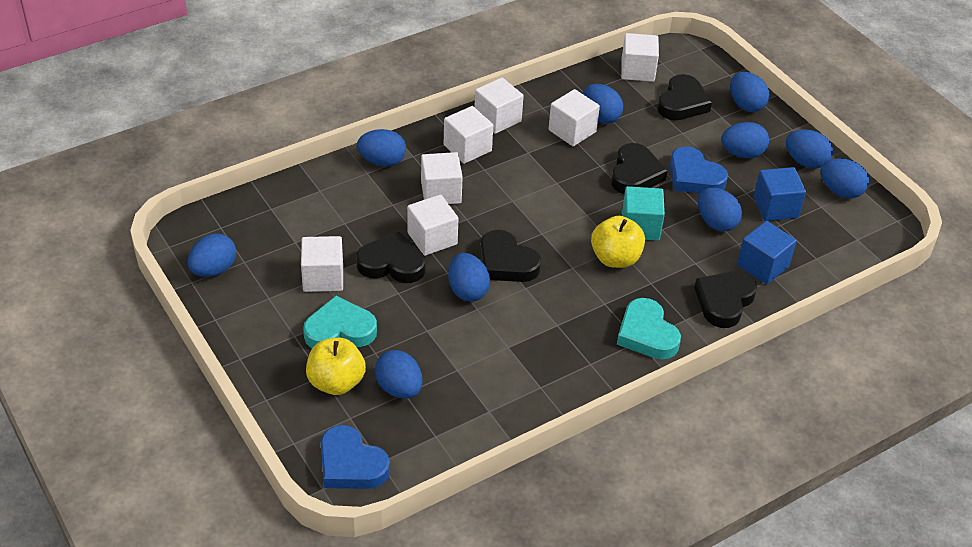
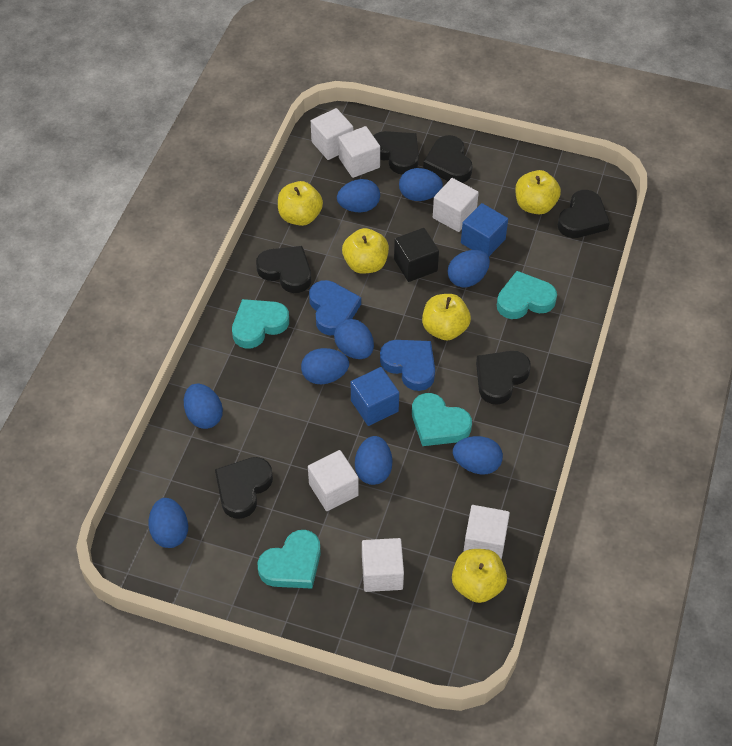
black cube: none = 0 -> [394,228,439,282] = 1
black heart: [356,232,425,283] [480,230,541,282] [611,143,667,194] [657,74,712,120] [694,271,757,328] = 5 -> [215,457,273,519] [256,246,311,293] [374,131,419,175] [423,135,472,183] [476,351,531,405] [558,190,610,238] = 6
blue egg: [188,234,236,277] [357,129,406,166] [375,350,423,399] [448,253,490,302] [583,84,623,124] [698,188,742,232] [721,122,769,158] [730,72,770,112] [786,130,833,168] [821,158,869,198] = 10 -> [148,498,188,548] [184,383,223,429] [301,348,349,384] [334,319,374,359] [337,179,380,212] [355,436,392,485] [399,168,443,201] [448,250,490,288] [453,436,503,474] = 9
turquoise cube: [622,186,665,241] = 1 -> none = 0
turquoise heart: [303,296,377,348] [617,298,681,359] = 2 -> [232,299,289,348] [257,530,321,589] [412,393,472,446] [497,271,557,319] = 4
white cube: [301,236,343,292] [407,194,458,256] [421,152,463,204] [444,106,493,164] [474,77,524,134] [548,89,600,146] [621,33,659,82] = 7 -> [308,450,359,511] [311,108,353,160] [338,126,380,178] [362,538,404,592] [433,178,479,232] [463,505,510,560] = 6
yellow apple: [306,338,366,395] [591,216,645,268] = 2 -> [278,181,323,226] [342,228,389,274] [422,294,471,340] [452,549,507,603] [515,170,561,214] = 5

